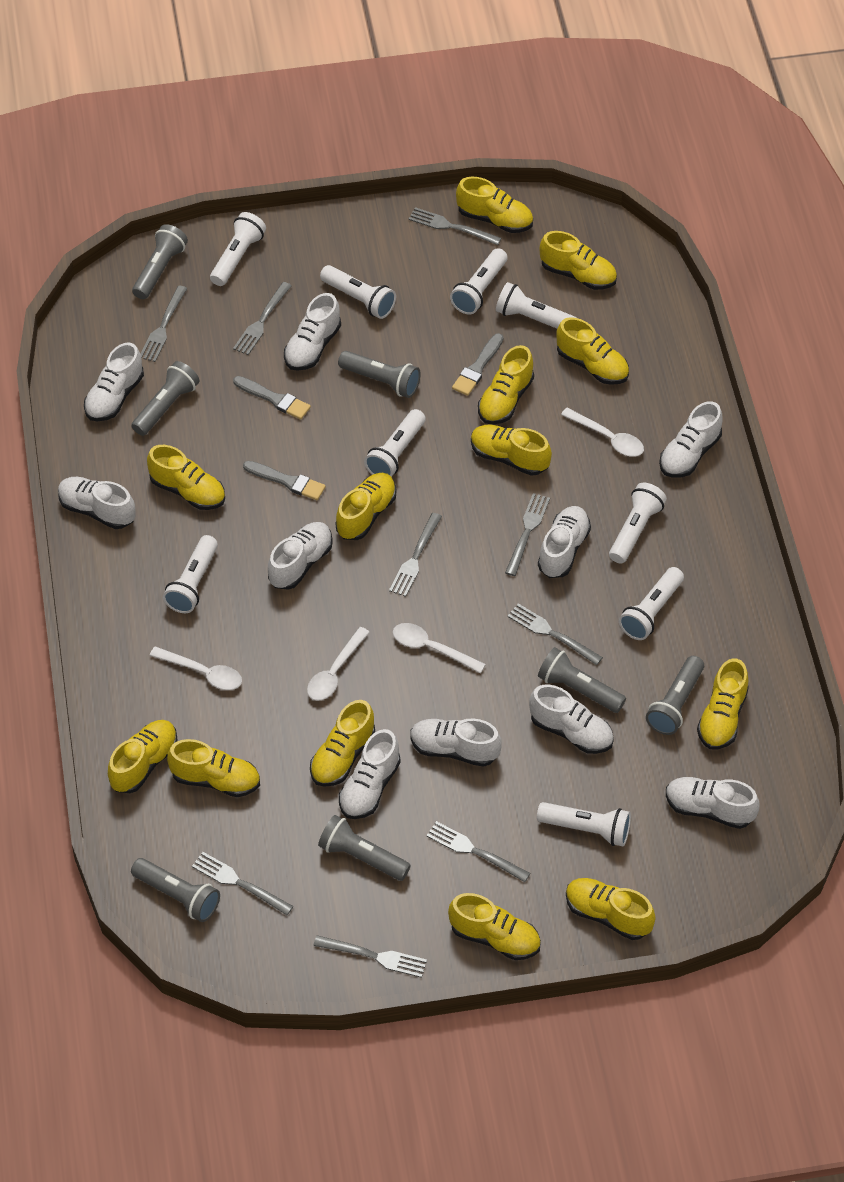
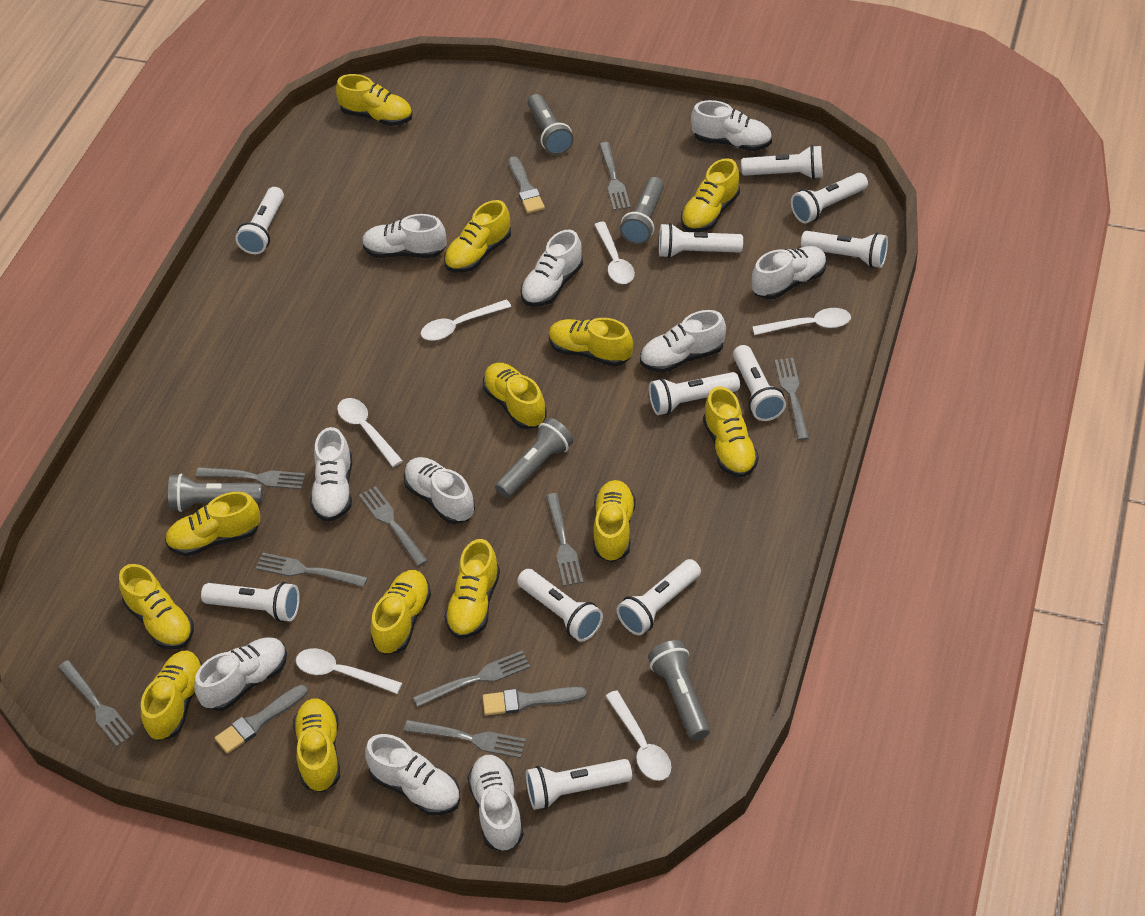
grey flashlight: [131,361,199,436] [131,858,220,922] [132,224,188,299] [318,815,411,881] [338,351,421,398] [538,647,626,713] [646,656,704,735] = 7 -> [168,474,263,512] [495,418,573,498] [527,94,574,155] [620,177,664,244] [648,640,710,741] = 5
white flashlight: [163,535,218,613] [210,212,266,286] [320,265,396,319] [364,409,426,477] [450,248,507,315] [496,282,577,329] [537,802,631,847] [609,483,667,564] [619,567,684,640] = 9 -> [201,582,300,622] [235,187,284,254] [517,569,603,642] [526,759,632,810] [616,559,701,635] [649,372,740,415] [659,223,743,258] [733,345,786,421] [741,145,823,179] [791,173,868,224] [801,231,888,268] = 11
white spoon: [150,646,242,690] [307,627,369,701] [393,623,486,673] [561,408,644,457] = 4 -> [296,648,402,694] [337,398,403,467] [421,299,511,341] [594,222,635,284] [606,690,671,781] [753,308,851,335] = 6

